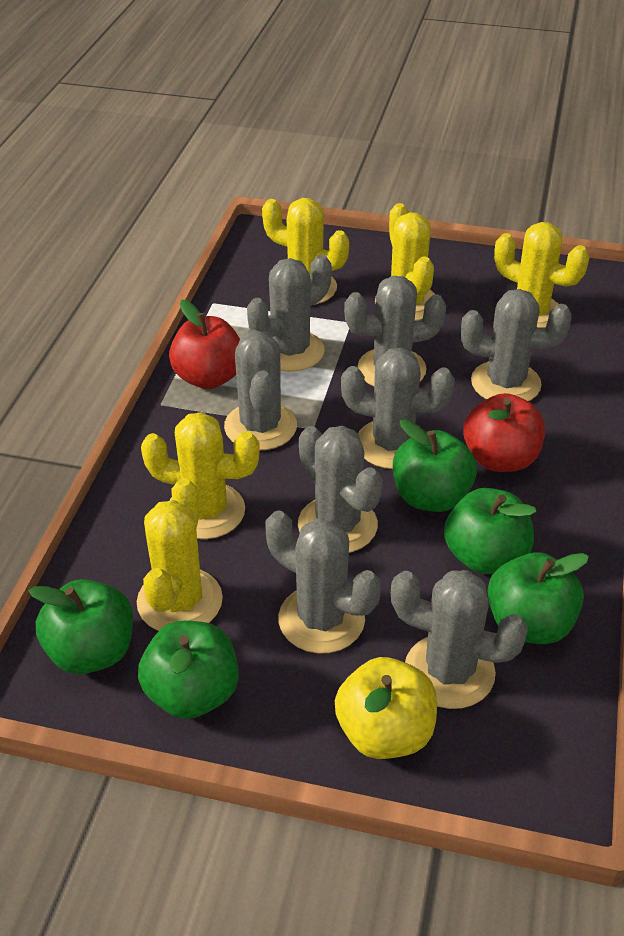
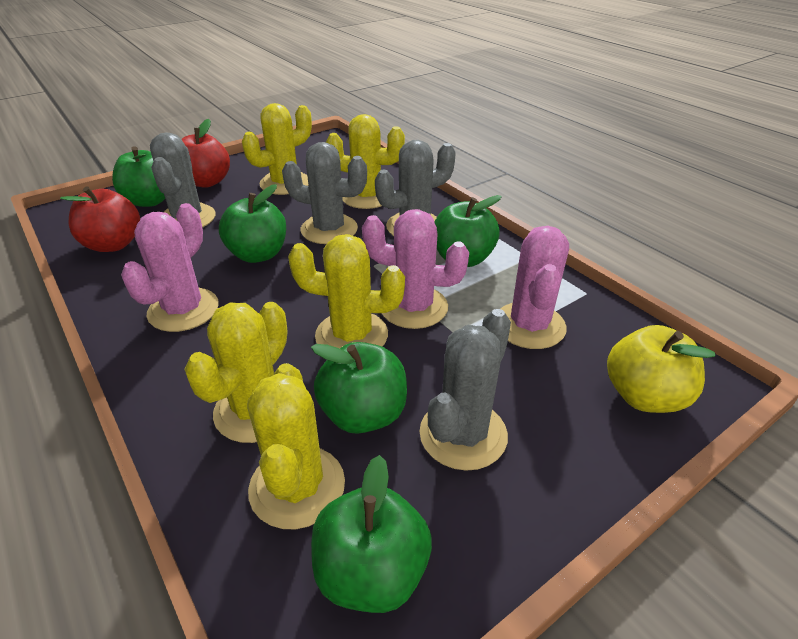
grey cactus: [224,329,297,450] [247,255,332,372] [265,510,381,654] [298,426,383,553] [341,348,455,469] [344,276,446,386] [391,570,528,709] [461,289,572,401] = 8 -> [150,132,216,227] [282,142,367,244] [375,140,456,236] [420,309,511,471] = 4
pink cactus: none = 0 -> [121,203,219,332] [362,209,469,329] [500,226,569,349] = 3

